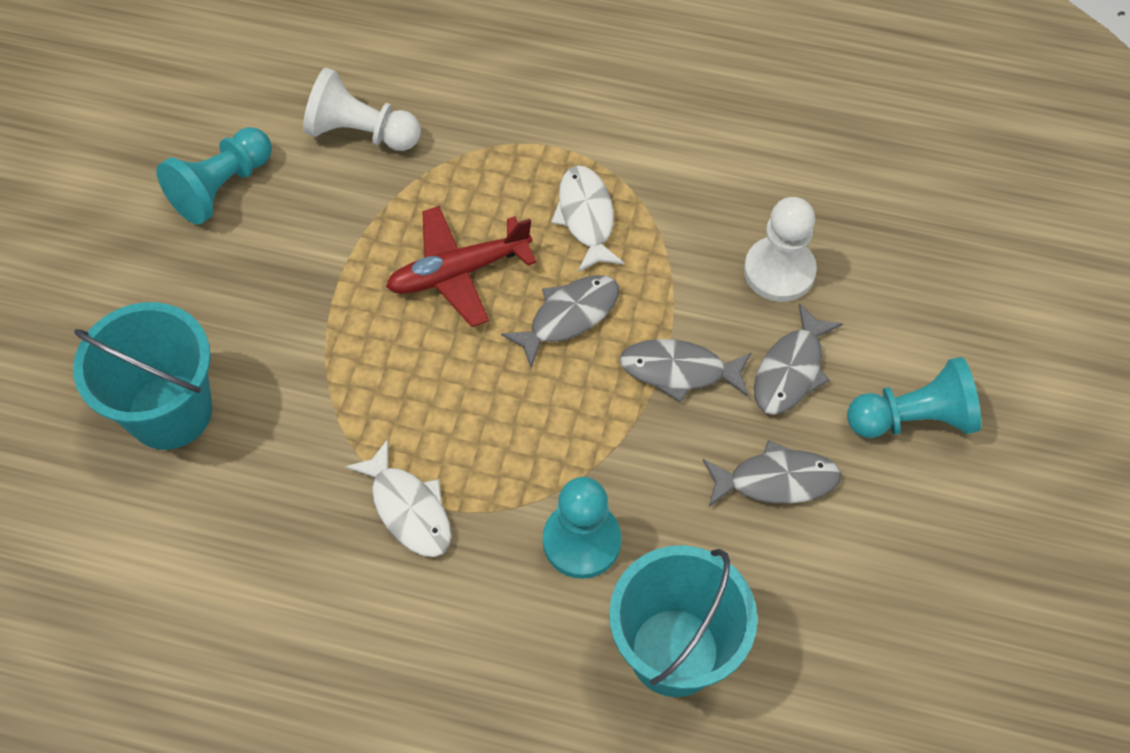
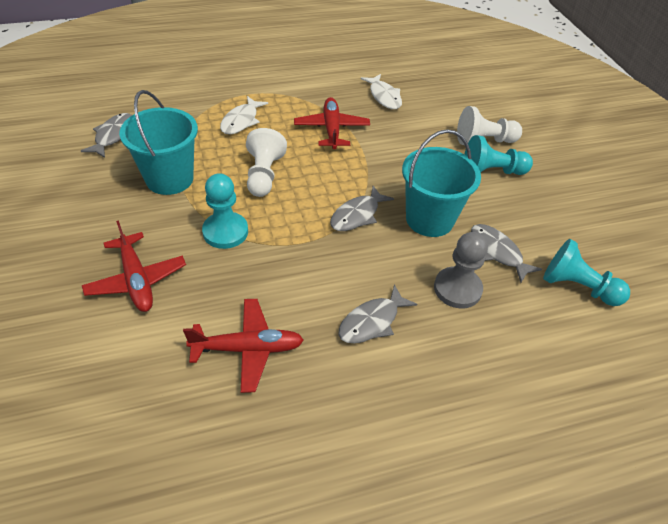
grey pawn: none = 0 -> [434,232,488,309] = 1
red plane: [386,206,536,327] = 1 -> [82,220,186,312] [183,299,304,393] [294,97,370,149] = 3

